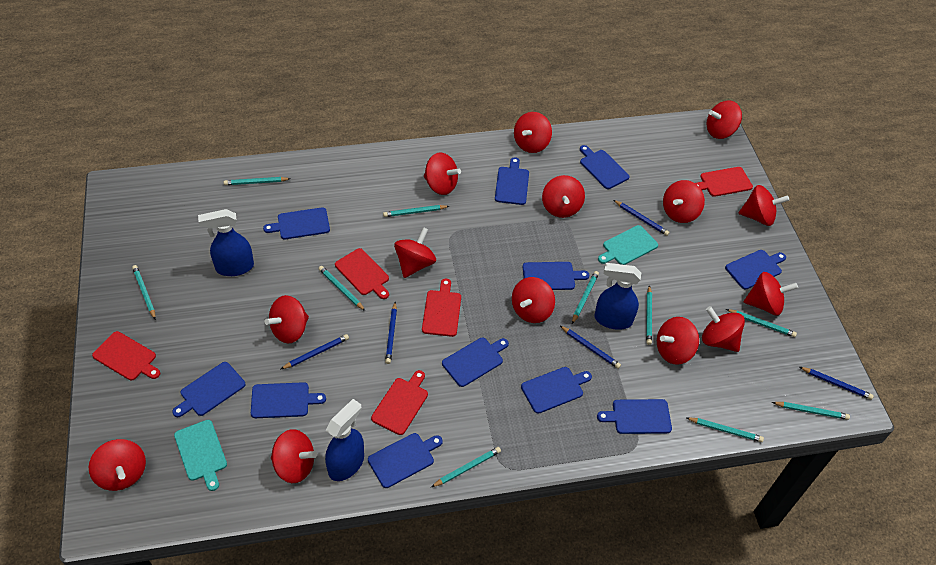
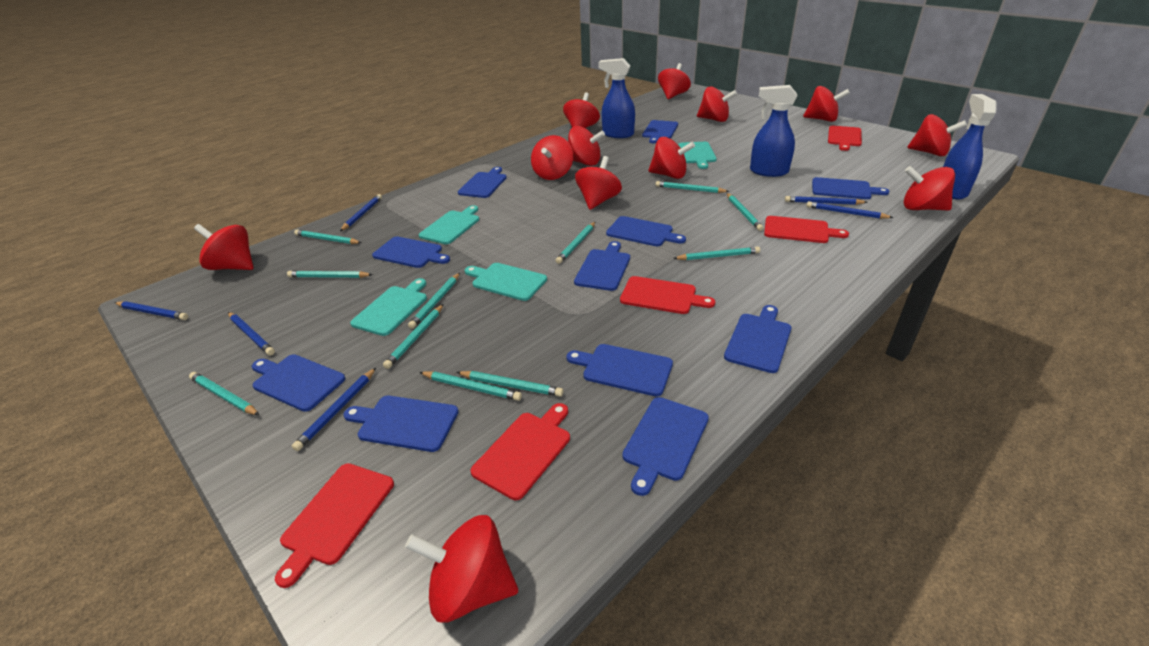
blue pencil: [281,334,349,369] [385,302,397,364] [560,326,621,369] [614,200,670,236] [800,367,874,400] = 5 -> [115,301,188,320] [228,312,275,355] [292,368,376,451] [340,194,382,231] [785,196,868,205] [806,201,893,219] = 6
red spinning top: [89,439,146,491] [265,295,309,343] [271,429,317,483] [394,227,436,278] [424,152,461,195] [512,277,555,323] [514,112,552,153] [542,175,585,218] [657,317,699,365] [663,180,705,223] [702,306,745,352] [707,101,742,139] [739,185,789,226] [744,272,798,315] = 14 -> [194,224,254,270] [405,515,518,623] [531,135,573,180] [563,93,600,128] [568,126,605,166] [575,156,622,210] [649,137,695,179] [658,63,691,99] [697,87,737,122] [803,86,850,122] [903,166,955,211] [907,114,967,156] = 12
turquoise cutting board: [174,420,227,491] [598,225,658,265] = 2 -> [350,278,427,336] [419,205,479,244] [465,263,547,301] [678,142,717,169] = 4
turquoise pencil: [132,265,156,320] [224,177,291,185] [318,266,365,311] [383,205,449,217] [431,447,501,487] [572,271,599,324] [646,285,652,345] [687,417,764,442] [726,309,797,337] [772,402,850,420] = 10 -> [189,372,259,415] [287,271,373,278] [294,230,362,244] [383,304,444,369] [408,273,460,329] [419,372,522,401] [457,371,563,397] [556,222,595,264] [655,181,729,193] [673,247,760,260] [727,193,764,231] = 11

